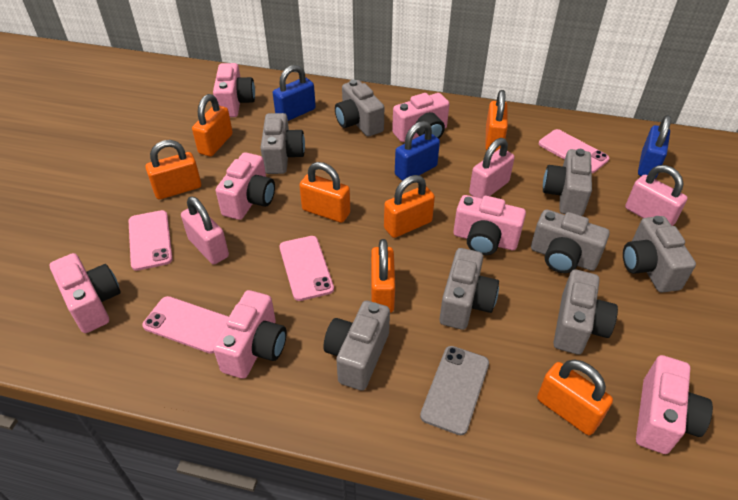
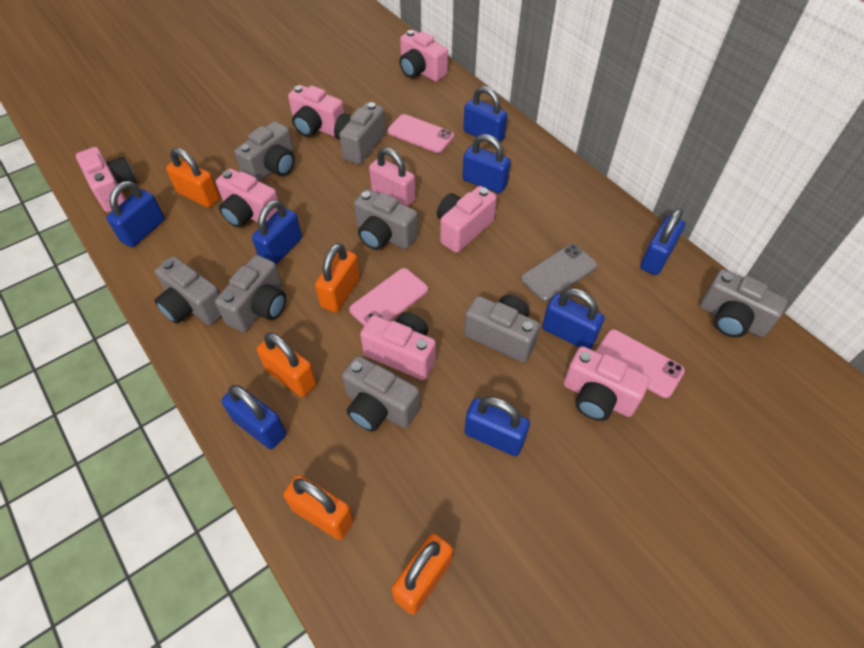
blue padlock: [273,65,316,121] [395,121,440,181] [638,115,671,178] = 3 -> [106,181,165,247] [221,385,286,449] [252,200,302,264] [462,134,511,193] [463,86,508,144] [464,397,530,456] [542,288,604,349] [640,208,685,275] = 8
orange padlock: [145,140,201,199] [192,94,233,156] [299,162,350,223] [371,239,395,313] [384,175,435,238] [485,90,508,152] [537,360,613,435] = 7 -> [166,148,220,208] [257,332,317,397] [283,475,354,540] [315,243,360,312] [392,533,453,615] = 5
pink padlock: [181,197,229,264] [469,138,515,198] [625,165,688,226] = 3 -> [369,147,416,207] = 1
pink phone: [129,210,173,271] [142,296,229,354] [279,236,334,301] [539,129,609,173] = 4 -> [349,268,428,326] [387,114,454,153] [595,329,685,398] = 3

